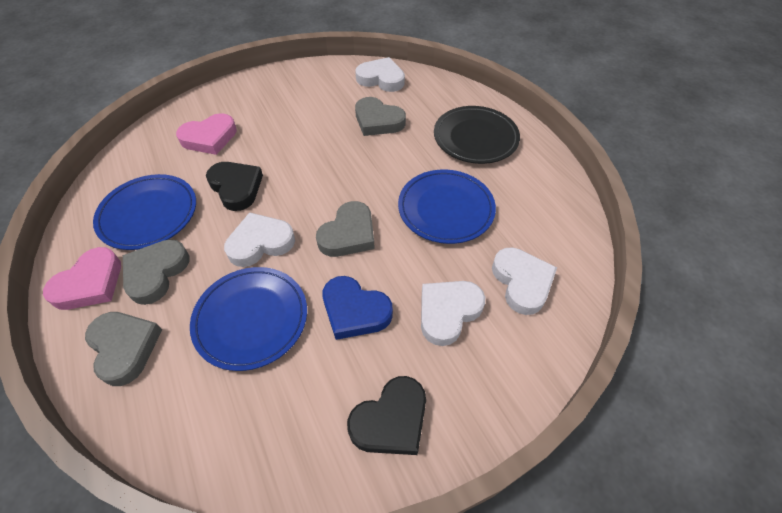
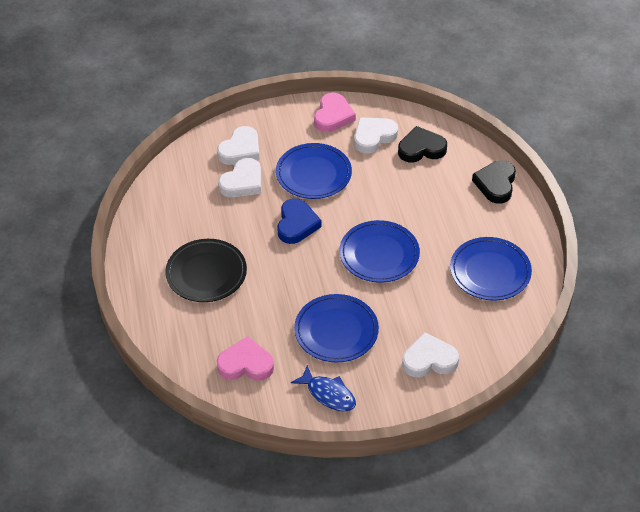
blue fish: none = 0 -> [291,365,356,411] = 1
blue plate: [93,174,196,250] [190,267,307,371] [398,169,496,244] = 3 -> [276,143,352,199] [294,294,379,362] [339,220,420,283] [450,237,532,301] = 4
grey heart: [85,312,162,386] [123,239,189,305] [316,201,375,257] [355,97,406,136] = 4 -> none = 0

